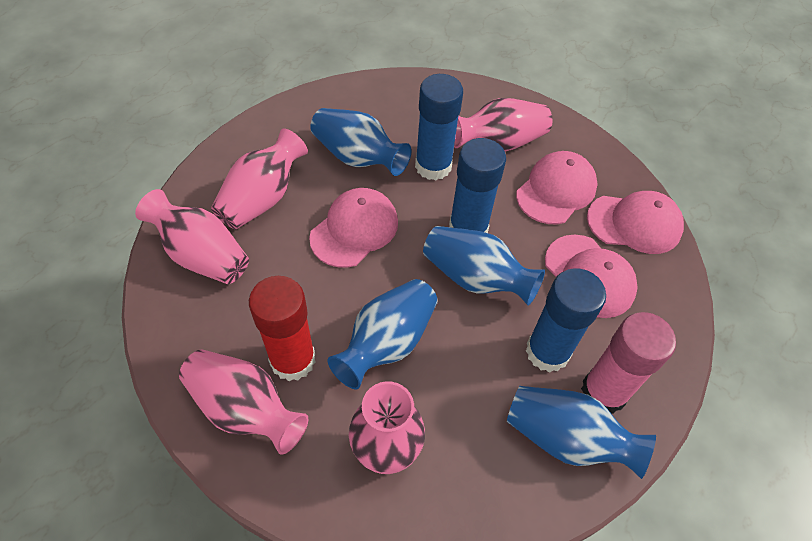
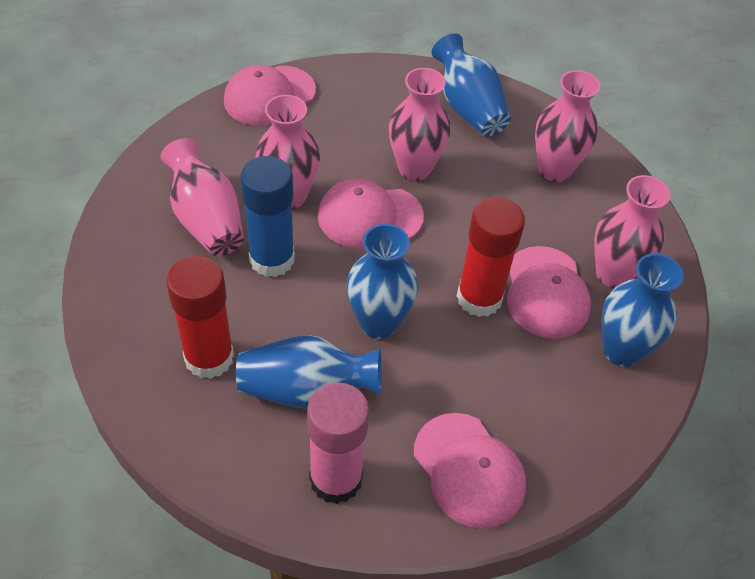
blue glue stick: [415,74,463,181] [449,138,506,233] [526,268,606,373] = 3 -> [241,156,295,277] = 1
red glue stick: [249,276,315,381] = 1 -> [166,256,234,379] [457,197,525,317] = 2

